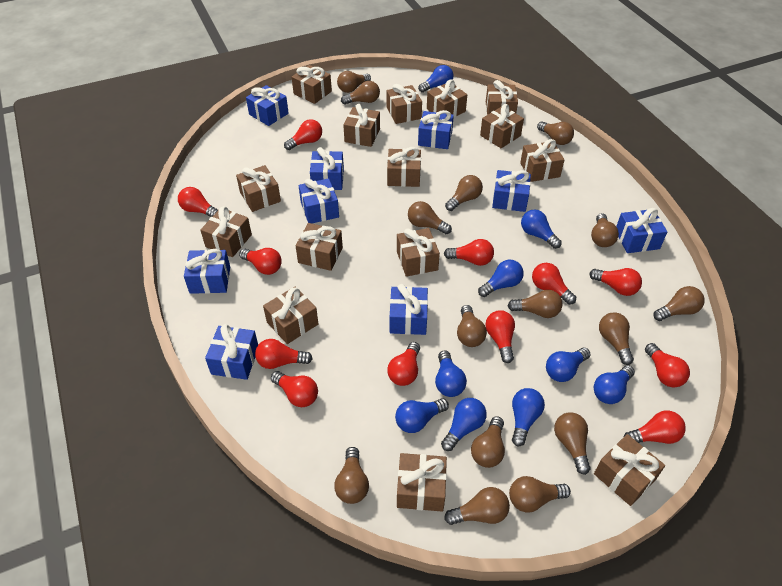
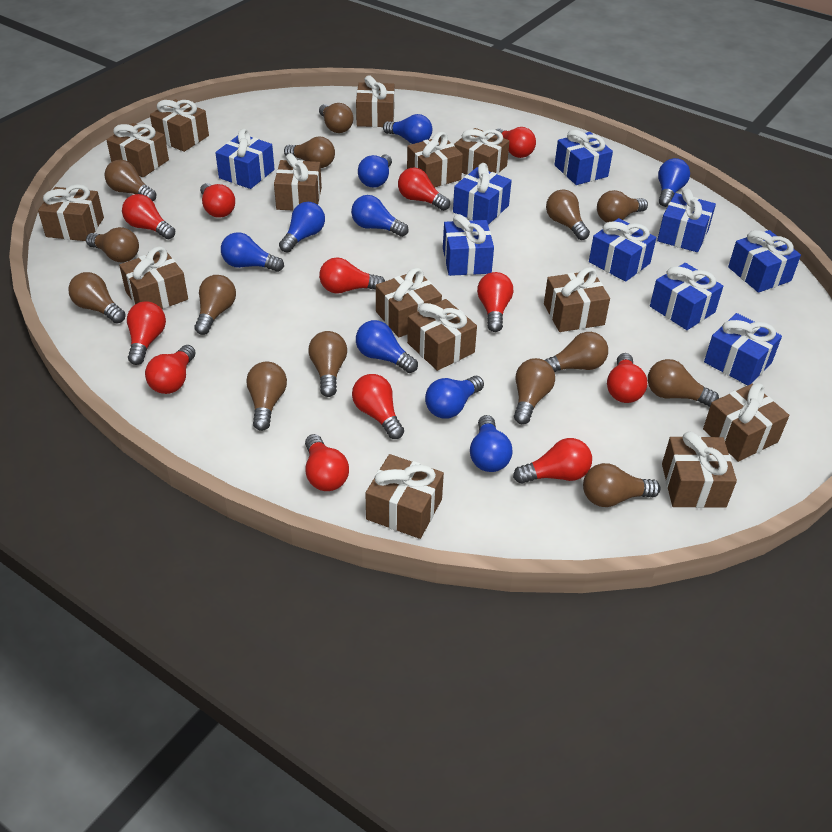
brown gift: [200,206,252,257] [236,165,281,212] [263,286,318,344] [292,65,332,104] [296,223,343,271] [343,104,380,147] [387,84,422,124] [387,147,421,187] [397,228,440,277] [397,453,447,511] [427,79,467,118] [480,104,524,148] [486,80,518,115] [520,139,565,182] [594,434,665,506] = 15 -> [38,184,104,241] [107,123,169,177] [119,246,188,309] [150,99,209,152] [274,153,322,210] [356,75,395,127] [366,454,444,539] [376,268,442,337] [407,132,463,188] [407,299,477,371] [454,128,510,175] [544,267,610,332] [662,431,737,508] [703,383,789,462] = 14
brown light bulb: [334,447,369,504] [337,71,371,93] [341,81,380,105] [408,201,452,234] [444,487,510,525] [445,175,483,211] [457,305,487,347] [471,416,505,468] [508,290,563,318] [509,476,571,513] [537,121,574,145] [554,412,591,475] [591,213,619,247] [599,312,634,365] [653,286,705,321] = 15 -> [68,272,126,324] [86,227,139,263] [105,160,156,201] [194,275,236,335] [246,361,287,431] [284,136,335,168] [308,331,347,397] [319,103,353,133] [514,358,555,424] [545,332,608,372] [546,189,590,240] [583,463,660,507] [597,190,648,222] [648,359,719,407] = 14

